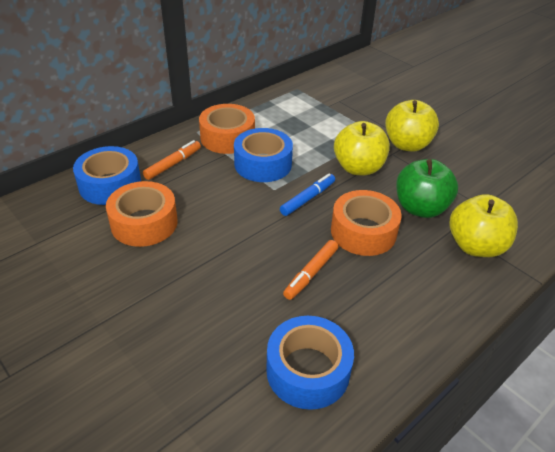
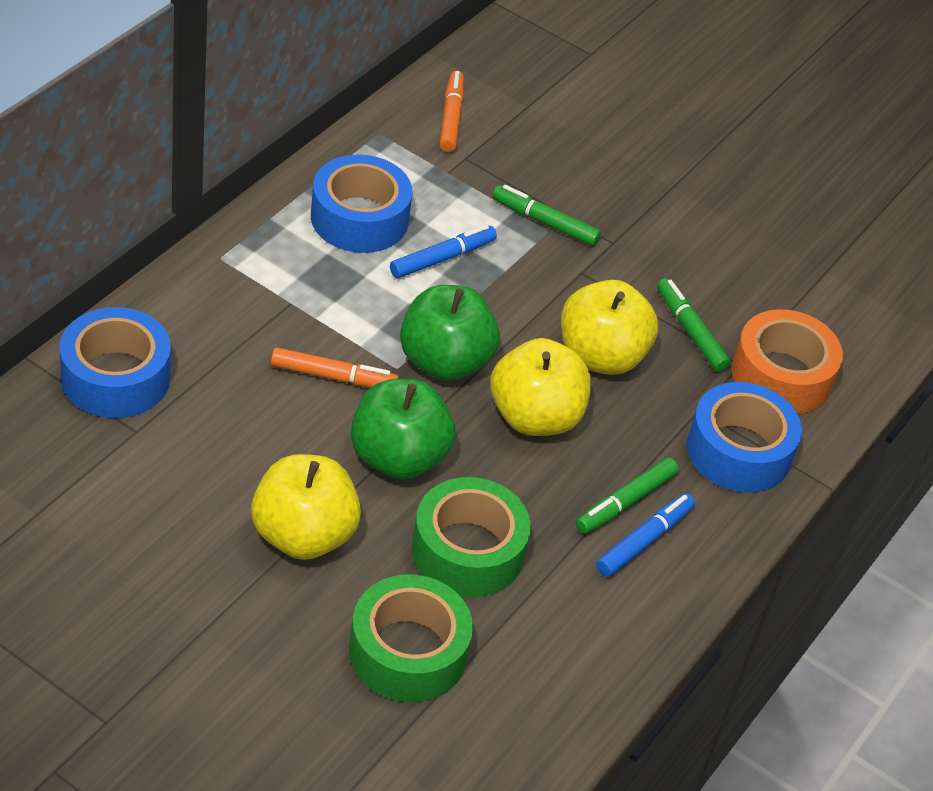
blue marker: [280,173,335,216] = 1 -> [390,225,497,278] [596,493,695,577] = 2
green apple: [396,159,458,218] = 1 -> [351,379,456,480] [400,285,500,381] = 2
green marker: none = 0 -> [492,185,601,246] [576,457,679,534] [657,278,731,372] = 3
green tape: none = 0 -> [349,575,473,702] [412,477,531,597] = 2
orange tape: [106,181,178,247] [199,104,255,154] [331,190,402,256] = 3 -> [731,309,843,414] = 1

